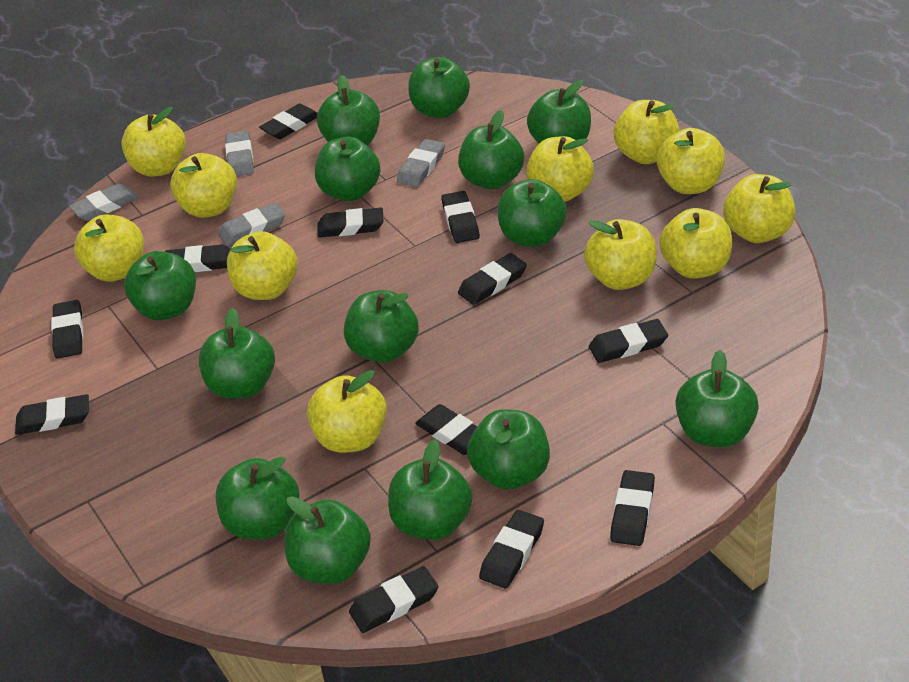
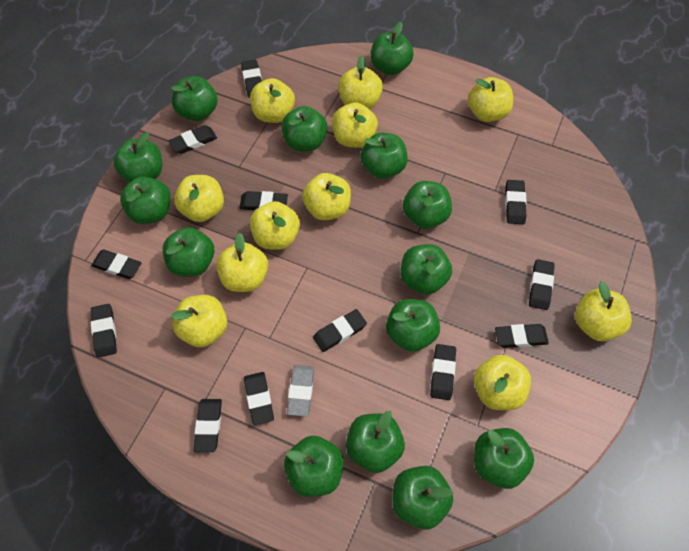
grey eraser: [69,183,138,221] [218,203,286,246] [225,130,254,177] [397,139,445,187] = 4 -> [287,365,314,417] = 1

